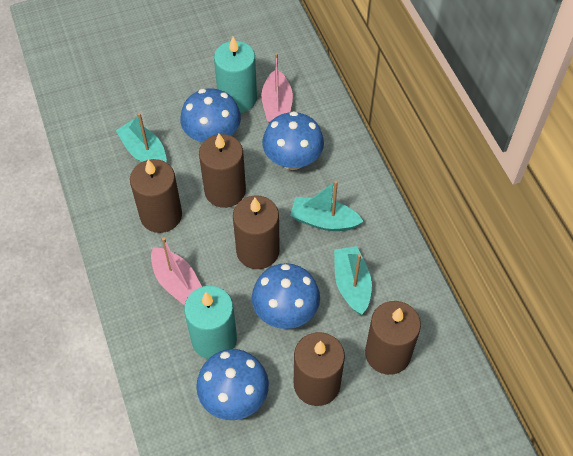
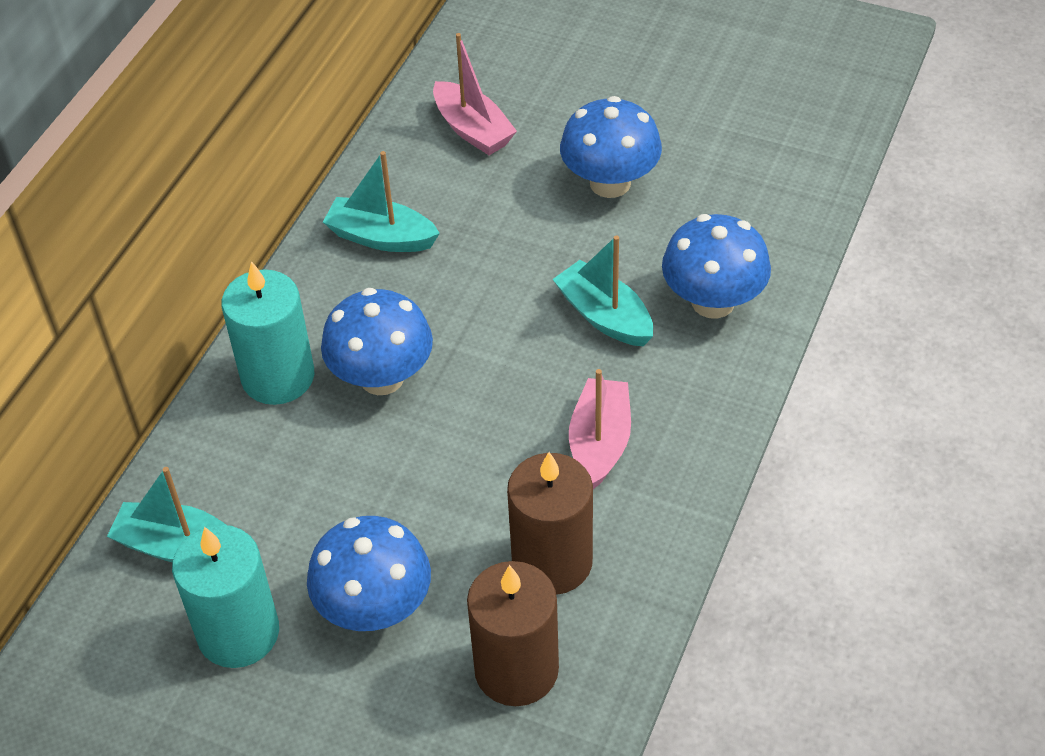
brown candle: [130,159,182,233] [199,134,246,208] [233,195,280,269] [294,332,345,406] [365,301,421,375] = 5 -> [467,561,559,706] [507,452,593,595] = 2

